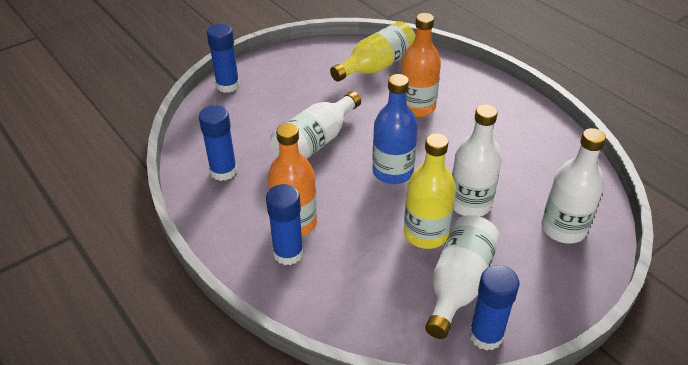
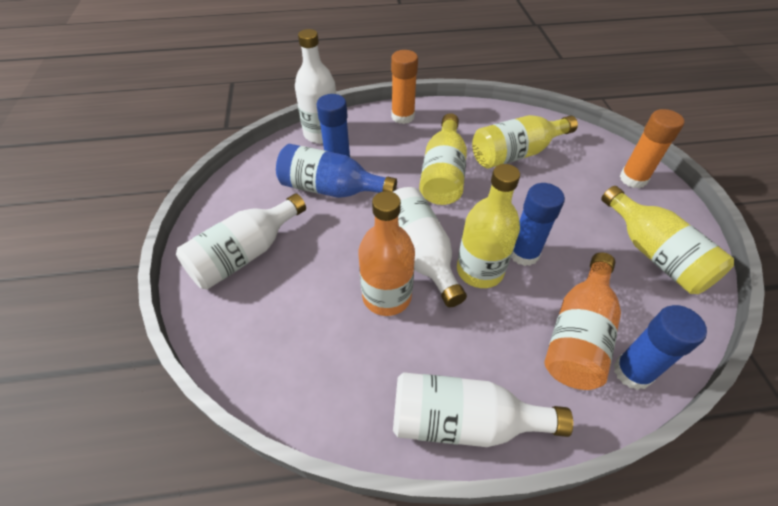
blue glue stick: [199,105,237,181] [207,24,240,93] [266,184,304,265] [469,265,520,351] = 4 -> [316,94,351,158] [511,183,565,266] [614,305,707,390] = 3
orange glue stick: none = 0 -> [391,50,418,124] [620,109,684,188] = 2
yellow bottle: [330,21,416,82] [404,133,456,249] = 2 -> [419,113,467,205] [457,164,520,288] [472,115,578,168] [601,186,734,294] = 4

